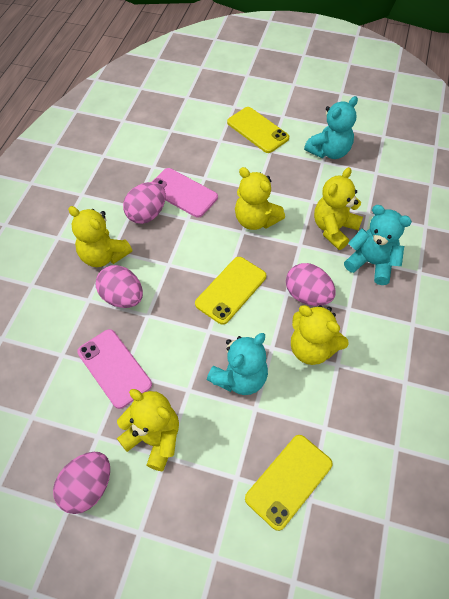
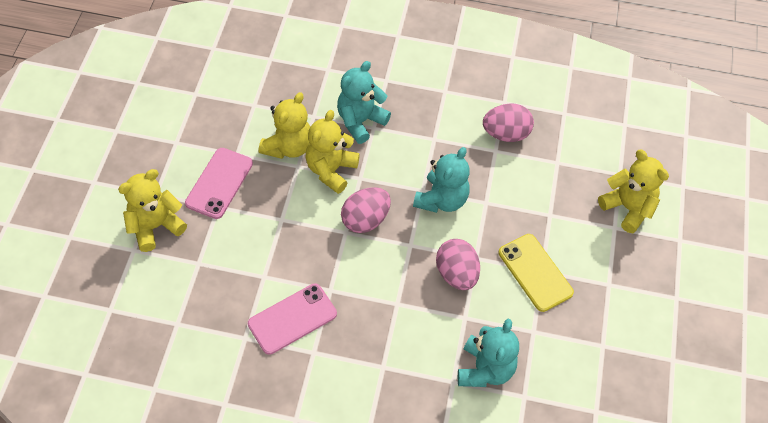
pink egg: [53,452,110,514] [96,265,143,308] [123,182,166,224] [286,263,336,306] = 4 -> [341,187,391,233] [436,239,480,290] [483,103,534,142] = 3
yellow phone: [195,257,266,325] [227,107,289,153] [245,435,333,531] = 3 -> [499,234,574,312] = 1
yellow teddy bear: [68,206,132,267] [117,389,179,471] [235,167,285,230] [291,305,349,365] [314,167,363,250] = 5 -> [118,169,187,252] [259,92,310,159] [306,110,360,194] [598,150,669,233] = 4

